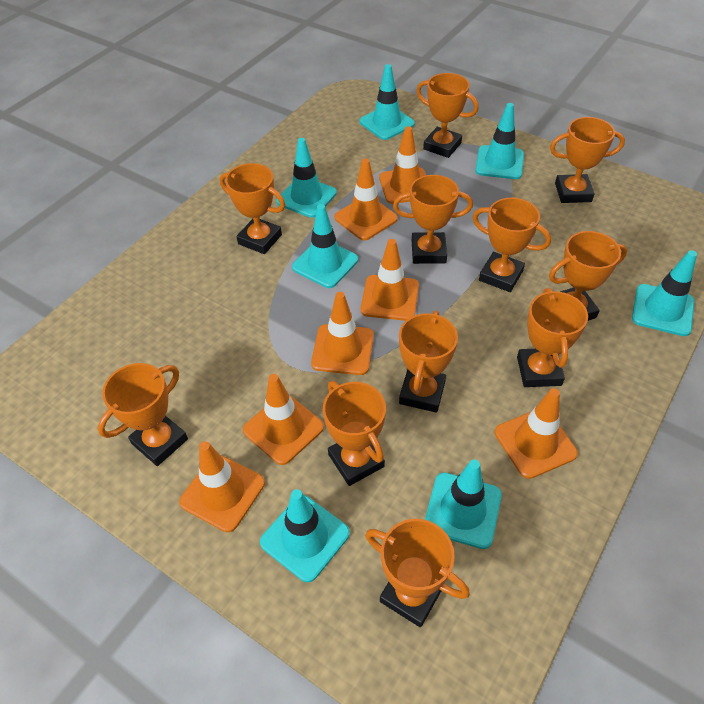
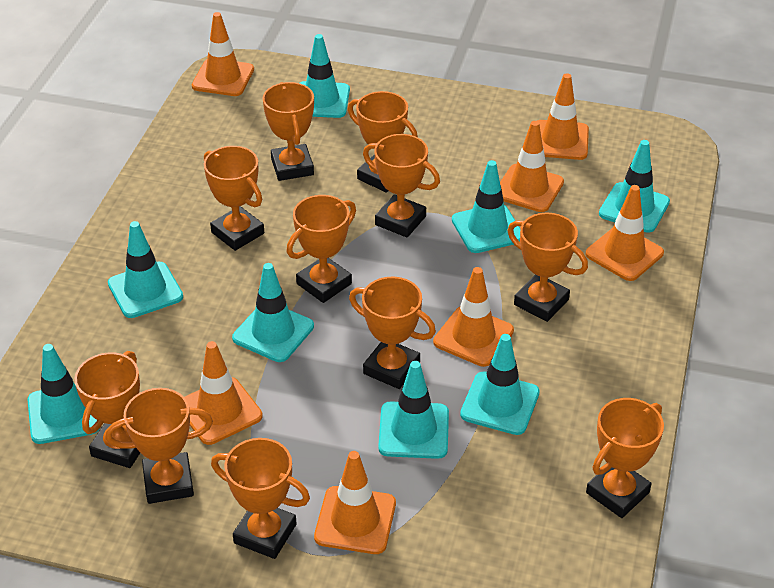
turquoise traffic cone: [260,489,350,582] [277,138,337,218] [292,204,358,288] [359,64,415,140] [425,459,502,549] [475,103,524,179] [632,250,697,336] = 7 -> [28,344,100,444] [108,221,183,318] [232,263,314,362] [300,34,350,118] [378,361,449,459] [452,160,520,253] [460,334,540,435] [599,140,670,233] = 8

